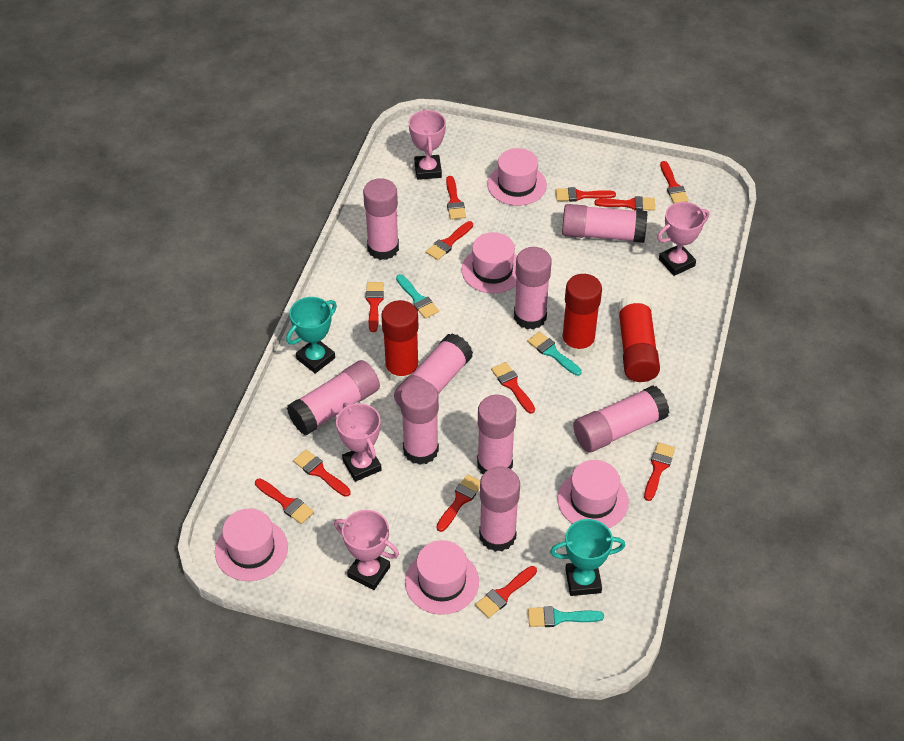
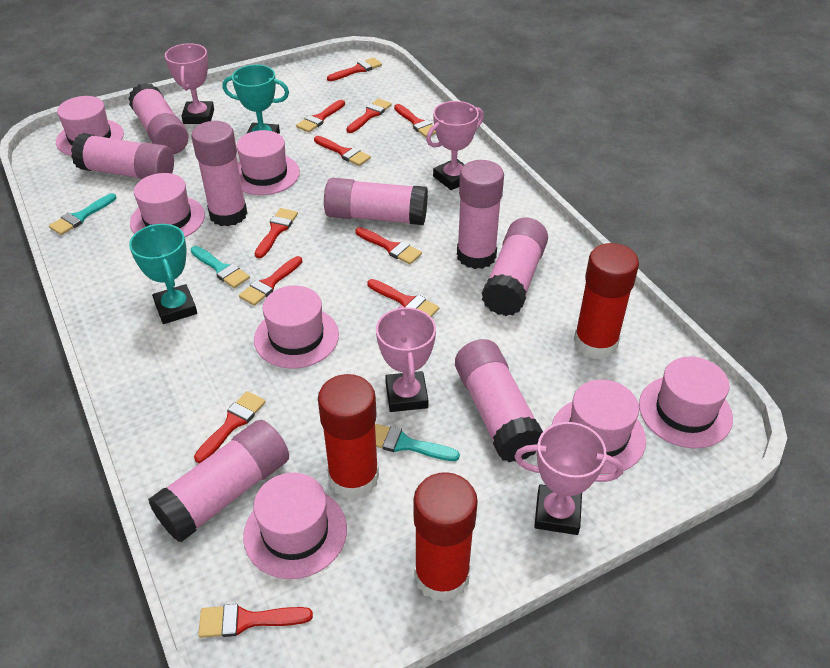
pink glue stick: [287,360,380,435] [363,178,399,260] [394,333,473,408] [400,380,439,465] [477,395,516,474] [479,466,520,552] [514,247,552,330] [562,204,647,243] [573,385,670,452] = 9 -> [71,133,174,179] [128,83,189,155] [148,420,289,542] [191,121,247,226] [324,178,428,225] [455,339,543,462] [457,160,504,269] [481,218,548,316] = 8
pink hat: [215,508,288,581] [405,540,479,615] [461,232,517,293] [487,148,547,206] [557,460,629,528] = 5 -> [56,96,124,156] [130,173,205,237] [236,130,300,195] [243,473,347,579] [254,285,339,368] [552,379,646,474] [639,357,733,448] = 7
red brush: [255,478,314,524] [293,450,351,497] [366,282,384,332] [426,221,473,260] [436,474,480,532] [446,176,466,220] [475,566,537,618] [491,362,535,414] [556,187,616,202] [594,196,655,211] [644,442,675,501] [660,161,689,204] = 12 -> [194,391,266,463] [198,604,313,638] [239,256,302,306] [255,208,298,258] [296,100,345,133] [314,136,371,166] [327,57,382,81] [346,98,392,133] [355,227,422,264] [367,279,439,317] [394,104,436,137] = 11

